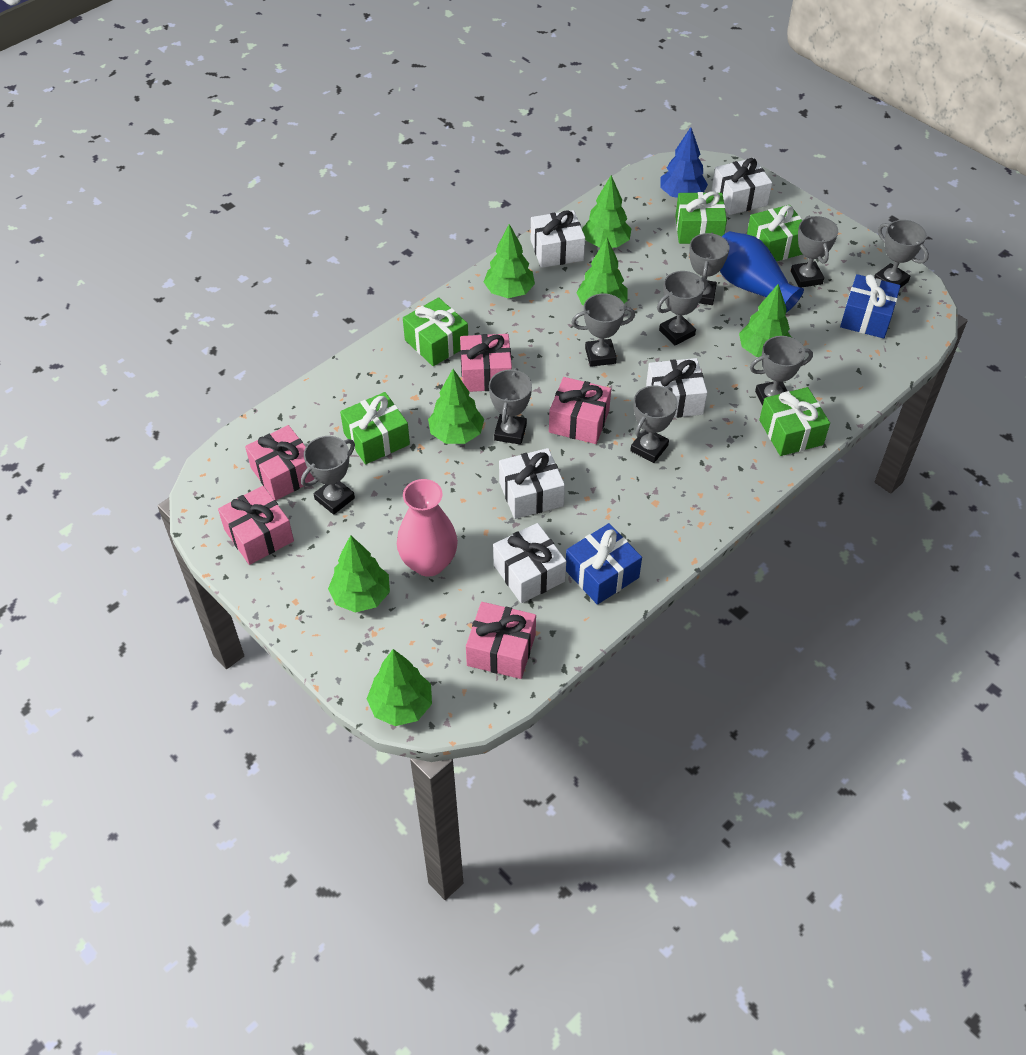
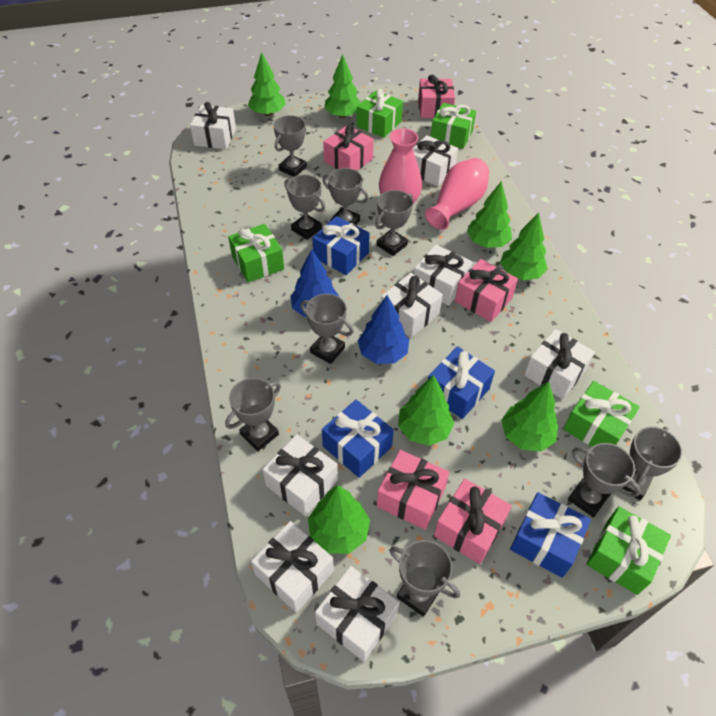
blue gift: [566,523,642,605] [840,274,901,339] = 2 -> [312,216,370,275] [322,400,394,478] [428,347,495,419] [510,492,591,578] = 4
blue tree: [660,127,708,198] = 1 -> [290,249,340,317] [358,295,409,364] = 2
blue vase: [720,231,804,312] = 1 -> none = 0
pink vase: [397,479,458,577] = 1 -> [379,129,422,204] [425,158,489,230] = 2
white gift: [493,523,566,603] [499,448,565,519] [531,210,585,268] [646,358,707,418] [712,158,772,215] = 5 -> [190,102,236,149] [251,521,334,613] [262,435,338,516] [315,566,400,662] [381,273,443,338] [413,135,458,186] [414,244,473,306] [524,329,595,399] = 8

